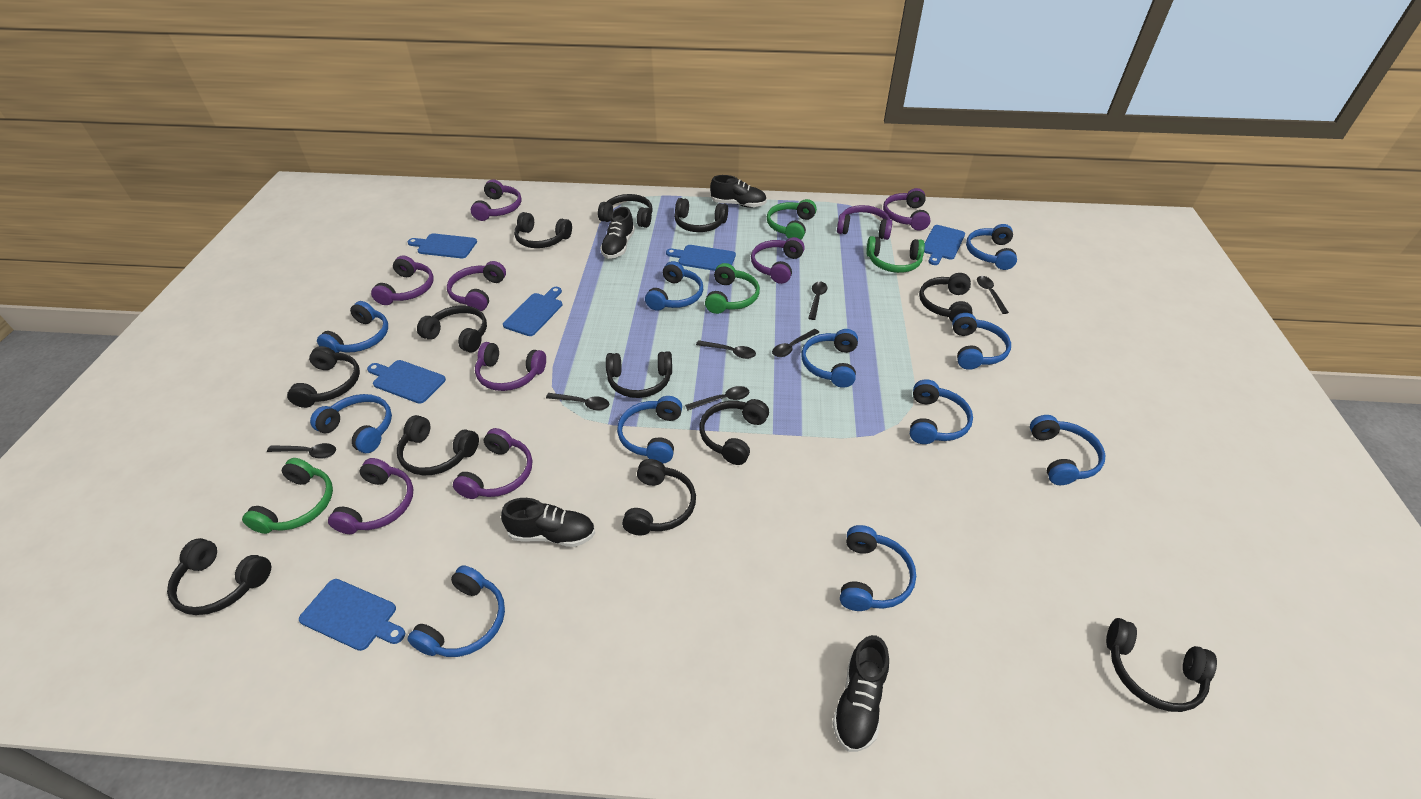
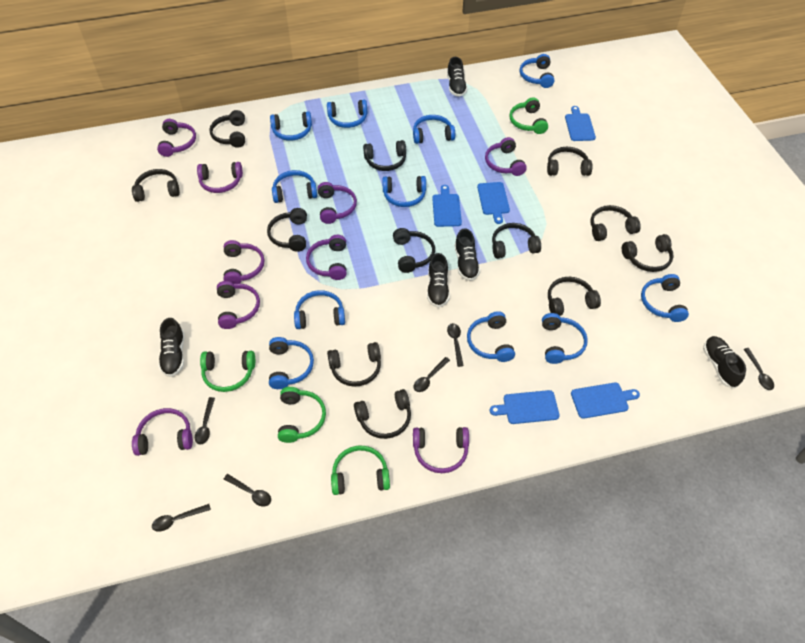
black shoe: [501,498,595,547] [600,207,635,259] [710,175,767,208] [832,635,889,752] = 4 -> [159,318,185,377] [427,253,450,308] [447,57,467,97] [455,228,480,281] [703,336,746,388] = 5
black spoon: [267,443,336,458] [546,393,609,411] [685,386,749,411] [696,340,756,359] [772,329,820,357] [808,282,827,320] [977,276,1009,314] = 7 -> [152,504,211,532] [195,397,215,445] [224,474,271,507] [413,357,450,392] [447,323,464,367] [744,348,774,390] = 6
blue cutting board: [299,579,405,651] [367,360,446,404] [408,233,477,258] [503,287,562,336] [666,245,736,271] [924,225,965,265] = 6 -> [432,185,462,227] [477,182,510,224] [490,390,560,424] [565,106,596,141] [571,382,640,419] = 5

